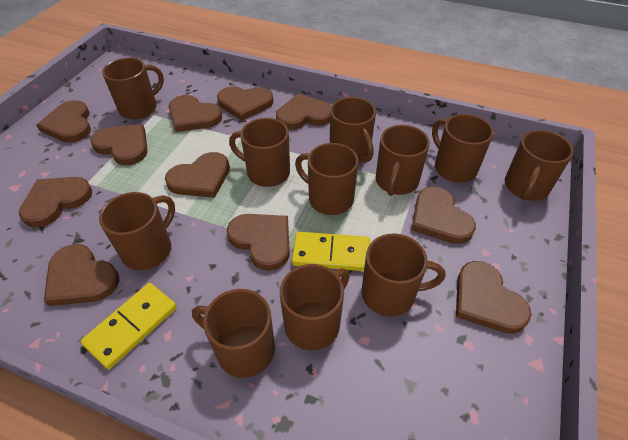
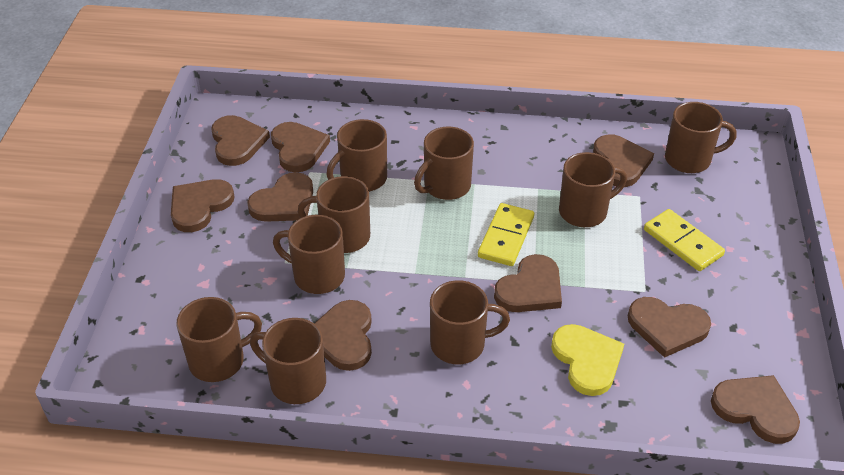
brown heart: [19,177,92,228] [36,100,91,143] [44,244,119,306] [91,124,148,165] [165,152,230,198] [169,95,222,132] [217,86,273,121] [227,214,290,271] [276,93,331,130] [411,187,476,244] [456,261,531,334] = 11 -> [171,179,235,232] [211,115,270,166] [247,172,313,222] [271,122,330,172] [314,300,372,371] [494,254,562,312] [593,134,654,187] [628,297,711,358] [711,375,800,444] = 9
brown mug: [99,192,175,270] [102,58,164,119] [192,289,275,378] [229,118,290,187] [280,264,350,350] [295,143,359,215] [330,97,376,163] [362,233,445,317] [376,125,430,196] [432,114,494,183] [505,130,574,201] = 11 -> [176,297,262,382] [250,318,326,404] [273,215,345,294] [298,176,370,253] [326,119,387,192] [414,127,474,200] [430,280,510,364] [559,152,627,227] [665,102,737,173] = 9
yellow heart: none = 0 -> [551,324,624,396] = 1

